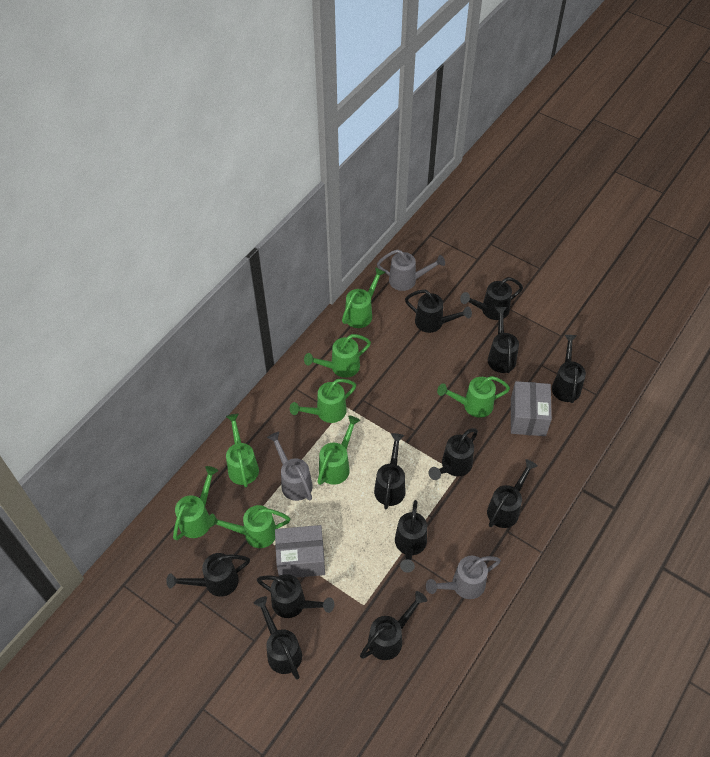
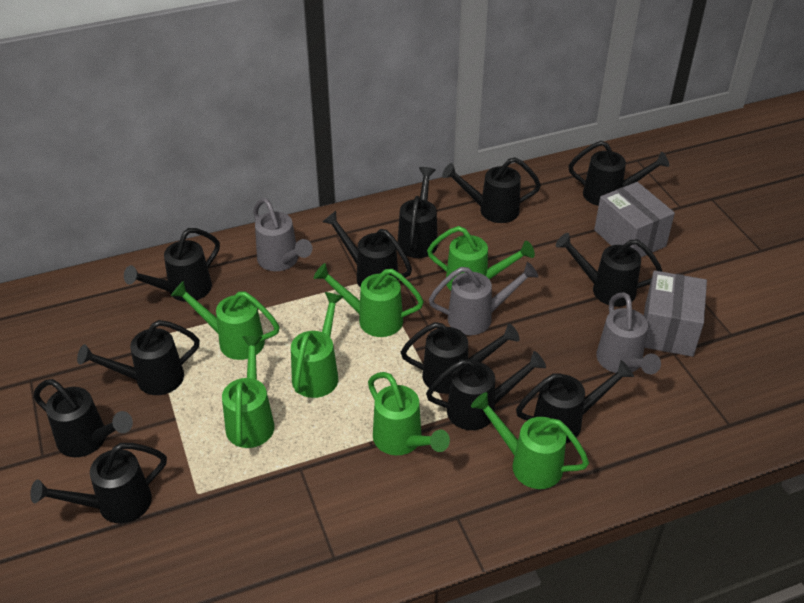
green watering can: [173,466,218,540] [207,505,290,548] [226,414,259,488] [290,379,356,423] [304,334,371,378] [317,415,360,485] [342,267,386,328] [437,376,510,418] = 8 -> [171,281,279,360] [222,336,274,448] [291,292,344,398] [314,263,424,337] [368,372,450,455] [427,226,535,291] [471,392,589,489] = 7

